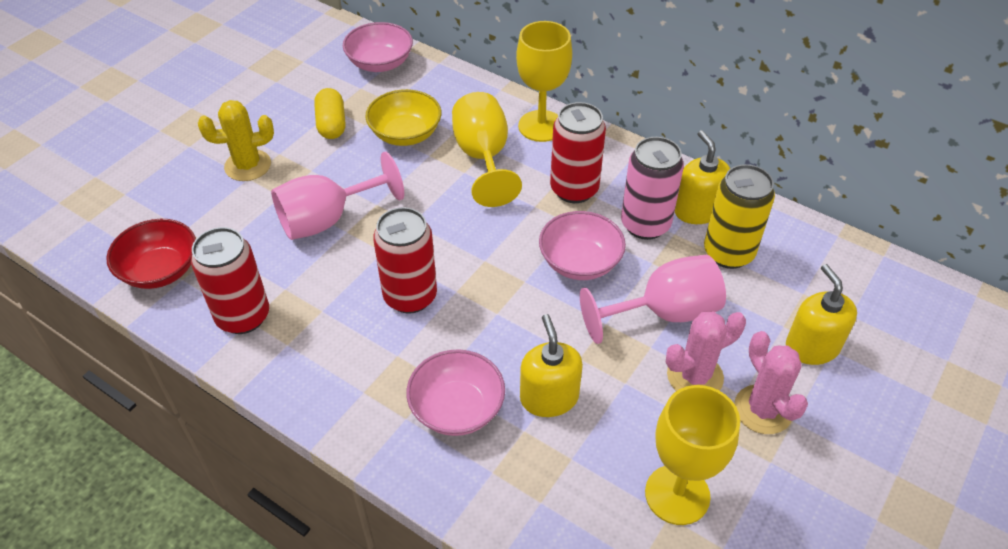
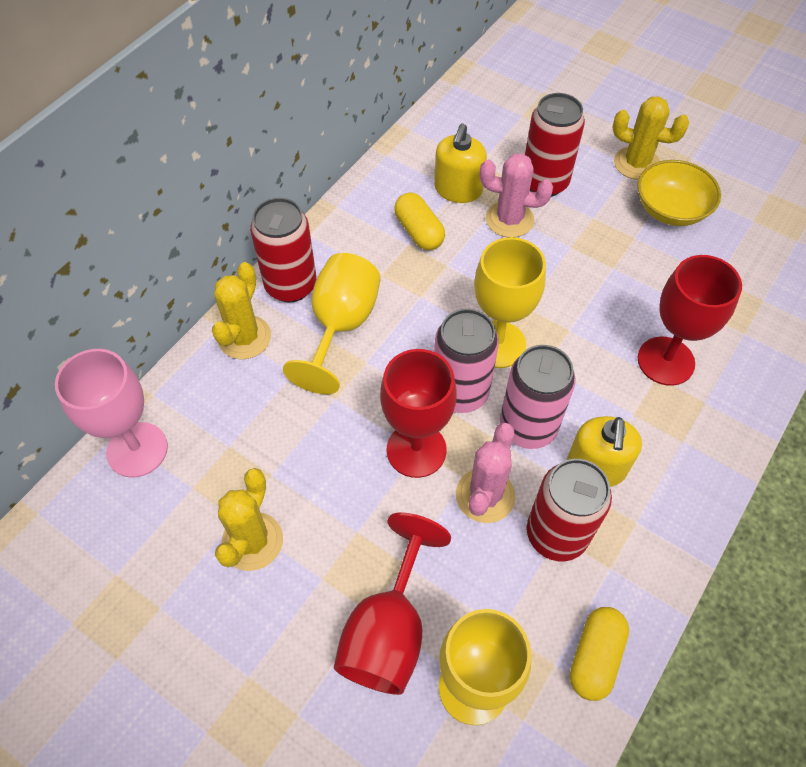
pink bowl: [343,22,413,72] [406,349,505,436] [539,211,626,280] = 3 -> none = 0
pink can: [621,137,684,240] = 1 -> [434,309,499,413] [500,345,576,449] = 2
pink goblet: [271,152,404,240] [580,255,726,344] = 2 -> [55,349,168,478] = 1
red bowl: [106,219,196,289] = 1 -> none = 0
red goblet: none = 0 -> [334,512,451,695] [380,349,457,478] [637,255,742,386] = 3
yellow cactus: [198,100,274,181] = 1 -> [212,262,271,359] [215,468,283,571] [613,96,689,180] = 3
yellow can: [704,164,775,269] = 1 -> none = 0
yellow capsule: [314,88,346,139] = 1 -> [394,193,445,250] [570,607,629,701] = 2
yellow soap dispenser: [520,314,583,417] [675,130,730,224] [786,264,857,365] = 3 -> [434,124,487,203] [567,416,642,487] = 2

